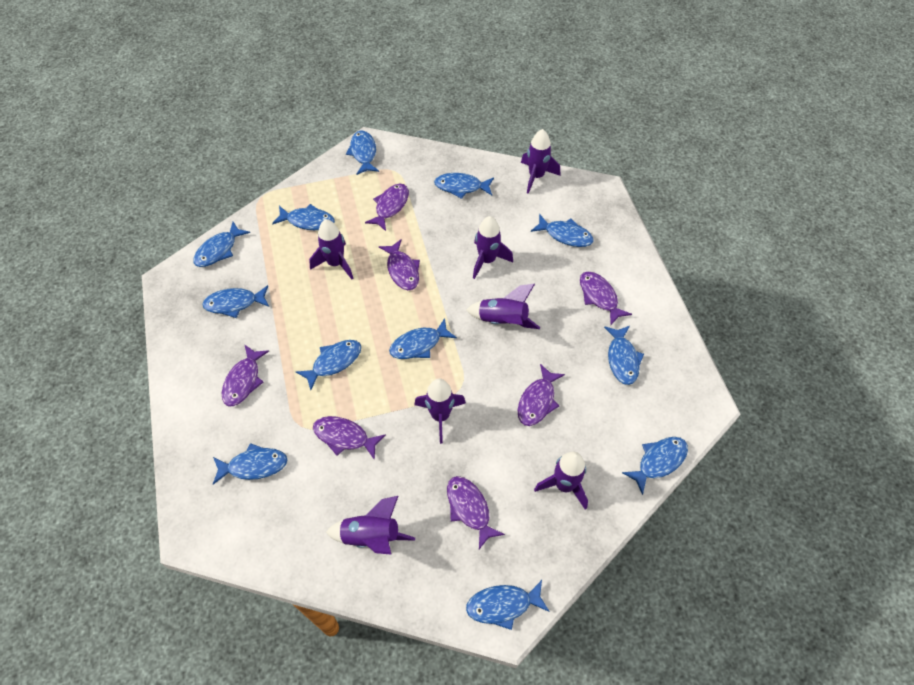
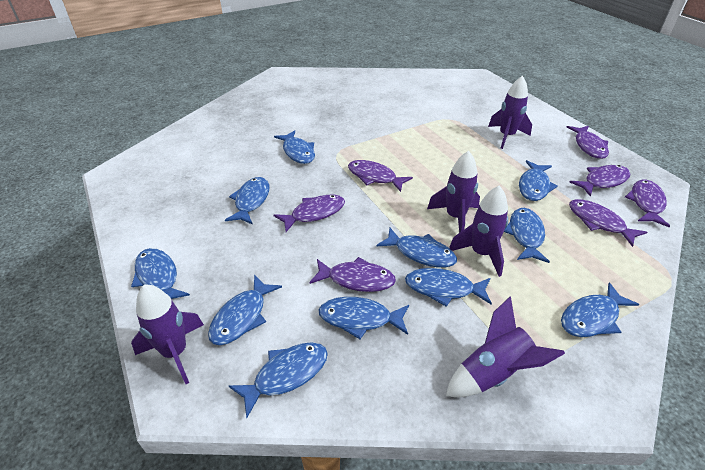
blue fish: [193,222,250,267] [202,285,269,318] [213,443,288,484] [272,204,335,230] [296,340,361,391] [346,130,379,175] [389,318,457,359] [434,173,494,199] [466,580,550,630] [531,214,594,247] [604,326,644,385] [622,437,688,495] = 12 -> [131,248,190,299] [208,275,282,345] [225,177,269,224] [229,342,328,418] [274,130,315,164] [319,297,409,339] [376,228,457,268] [405,268,492,307] [504,208,550,263] [519,160,557,201] [561,282,639,337] = 11
purple rocket: [309,219,353,279] [326,496,415,555] [414,379,466,444] [466,284,540,329] [473,216,513,279] [521,129,560,194] [534,452,588,510] = 7 -> [131,284,204,384] [427,151,480,233] [446,296,565,397] [449,185,508,277] [488,76,532,149] = 5

